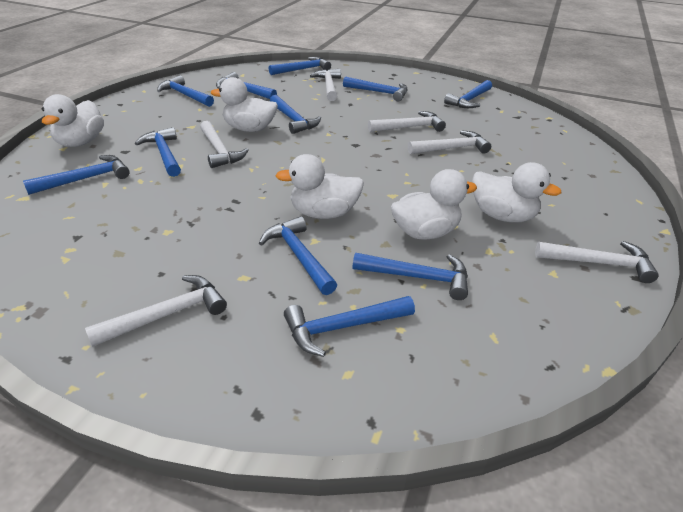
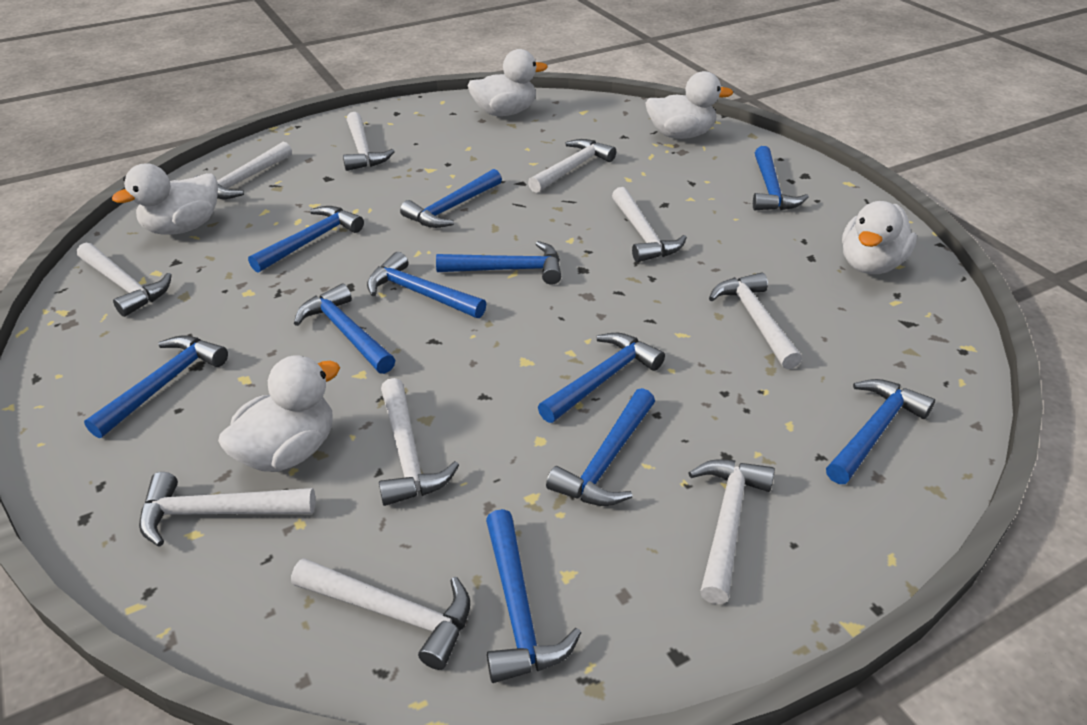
white hammer: [85,275,227,347] [200,121,249,168] [310,69,341,101] [368,111,446,132] [408,130,491,154] [535,241,659,283] = 6 -> [77,243,172,317] [139,472,315,547] [195,142,292,199] [291,558,470,670] [343,112,395,171] [379,378,459,506] [528,139,616,193] [612,187,687,262] [688,459,775,604] [709,273,802,369] = 10

